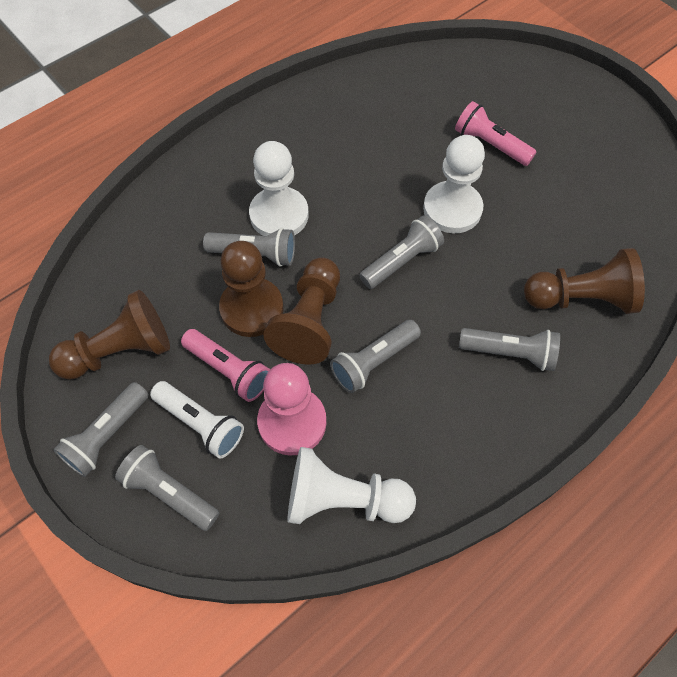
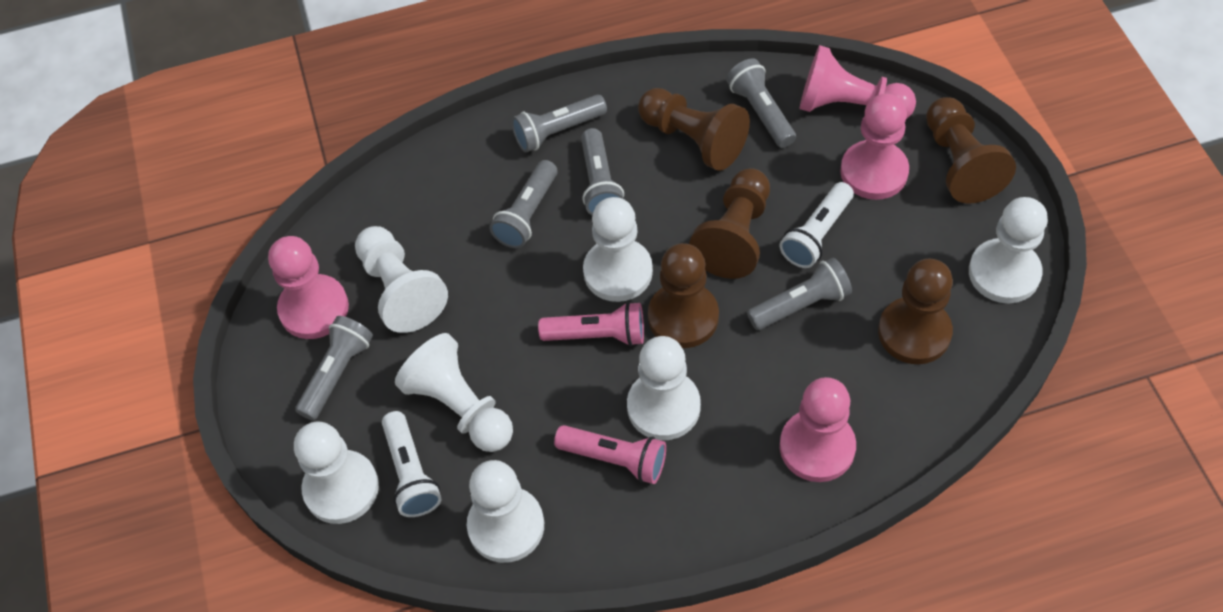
brown pawn: [49,290,170,380] [219,241,283,337] [263,257,340,365] [524,248,645,314] = 4 -> [638,88,750,171] [648,243,719,348] [689,168,770,279] [878,259,953,364] [926,97,1016,204] = 5
pink pawn: [257,363,326,456] = 1 -> [268,236,349,339] [780,377,856,482] [800,45,916,119] [840,94,909,200] = 4
white flashlight: [150,381,244,459] = 1 -> [382,411,442,517] [780,182,854,268] = 2
white pawn: [249,141,309,236] [287,447,416,524] [423,135,485,233] = 3 -> [294,422,379,524] [355,226,448,333] [395,333,513,452] [467,460,544,563] [583,197,653,302] [627,336,701,440] [969,197,1048,303] = 7

